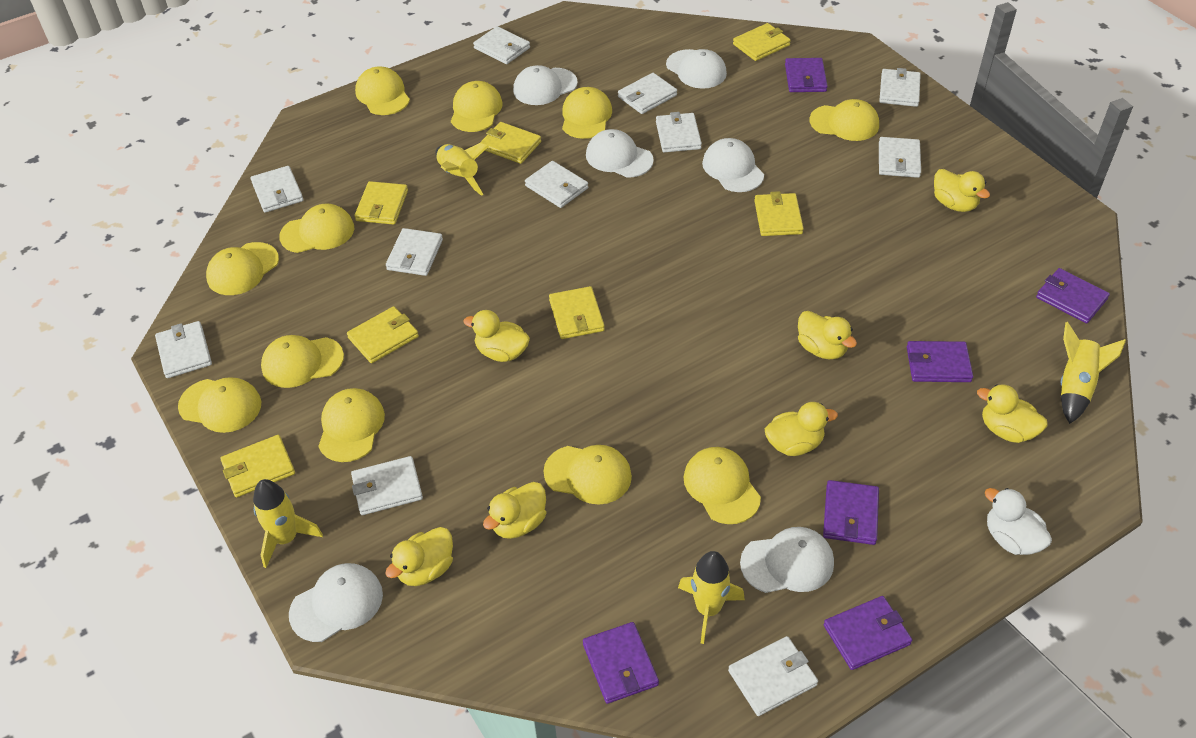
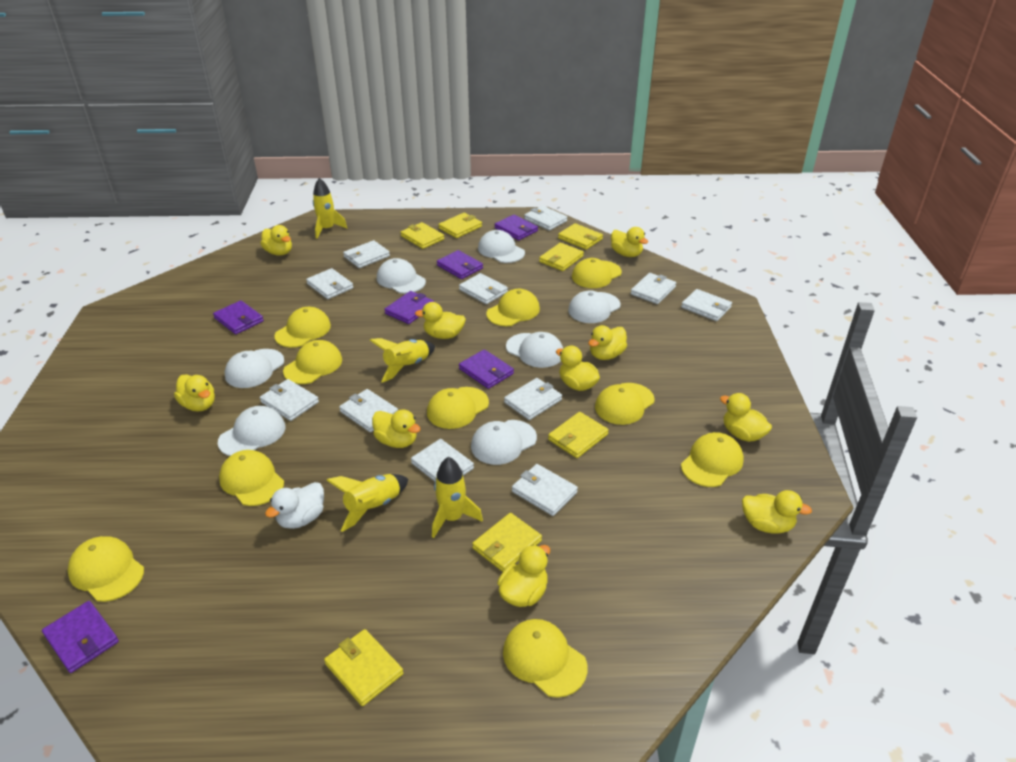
white cap: [289,563,383,642] [513,65,578,105] [586,129,654,178] [666,49,727,89] [702,138,764,192] [740,527,834,593] = 6 -> [218,406,285,456] [225,349,284,388] [377,258,426,294] [471,420,537,465] [478,230,525,263] [506,332,563,368] [568,290,620,323] = 7
yellow cap: [178,377,261,433] [206,242,279,295] [261,335,344,388] [279,204,354,253] [318,388,385,462] [355,66,410,115] [451,81,503,132] [544,445,632,505] [562,87,612,139] [684,447,761,524] [809,99,879,141] = 11 -> [68,536,144,602] [219,450,284,506] [275,307,331,348] [283,340,342,384] [427,387,489,429] [486,289,540,326] [503,619,587,698] [572,258,622,288] [595,383,654,425] [681,432,744,487] = 10
yellow duck: [385,527,453,586] [463,310,530,362] [483,482,546,539] [765,402,838,456] [798,311,857,359] [934,169,990,212] [977,384,1048,443] = 7 -> [174,374,215,412] [260,225,292,256] [372,409,420,448] [415,302,466,339] [497,545,550,607] [556,346,600,391] [588,325,627,360] [611,227,648,257] [720,393,772,442] [742,490,812,534] = 10

